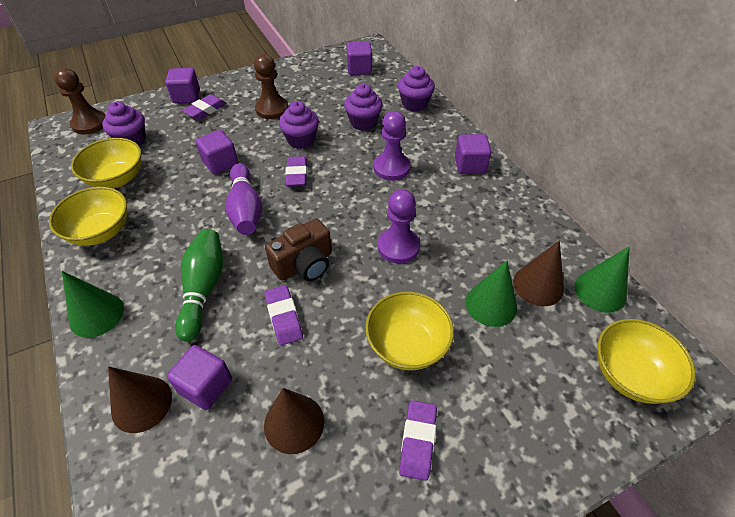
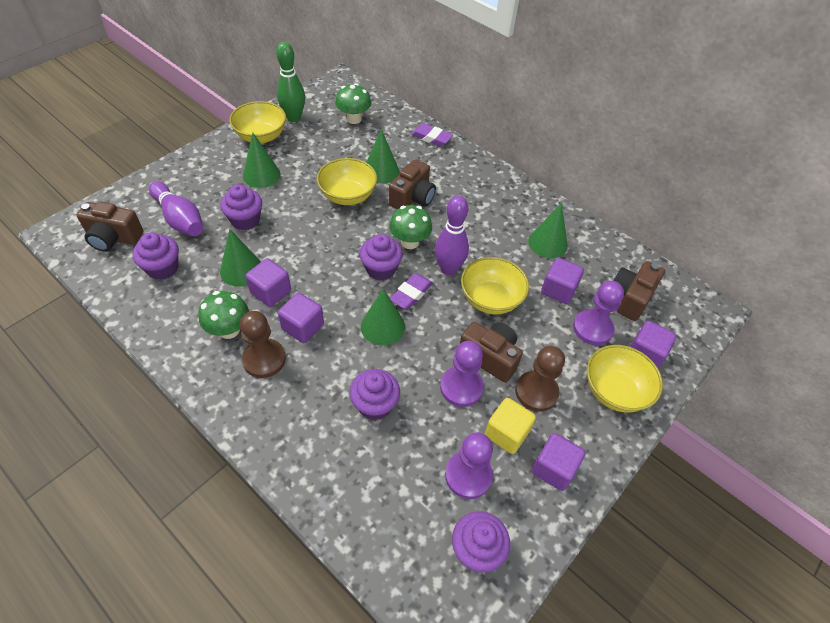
brown camera: [265,218,332,281] = 1 -> [77,201,143,252] [389,159,436,210] [460,322,523,383] [613,261,665,321] = 4
brown cone: [108,366,172,433] [264,388,324,454] [513,240,564,306] = 3 -> none = 0
green cone: [62,271,124,338] [466,261,517,327] [575,246,630,313] = 3 -> [220,229,261,287] [243,133,281,188] [361,288,405,345] [366,129,399,184] [528,203,568,258] = 5
green mushroom: none = 0 -> [198,291,249,339] [335,83,371,124] [389,205,432,249] = 3
purple bowling pin: [225,163,262,235] = 1 -> [149,181,203,236] [435,196,469,276] = 2
purple cupcake: [102,102,146,146] [279,101,319,149] [344,84,383,131] [398,66,435,112] = 4 -> [132,232,179,280] [220,184,262,230] [350,369,400,420] [360,234,403,281] [452,511,510,572] = 5
purple eraser: [182,94,226,120] [265,285,303,346] [285,156,307,187] [399,400,437,481] = 4 -> [390,273,433,310] [411,123,453,146] = 2
purple pawn: [373,111,410,181] [378,189,420,263] = 2 -> [440,341,484,407] [445,432,493,499] [573,281,624,345] = 3
yellow cube: none = 0 -> [485,398,536,454] = 1

